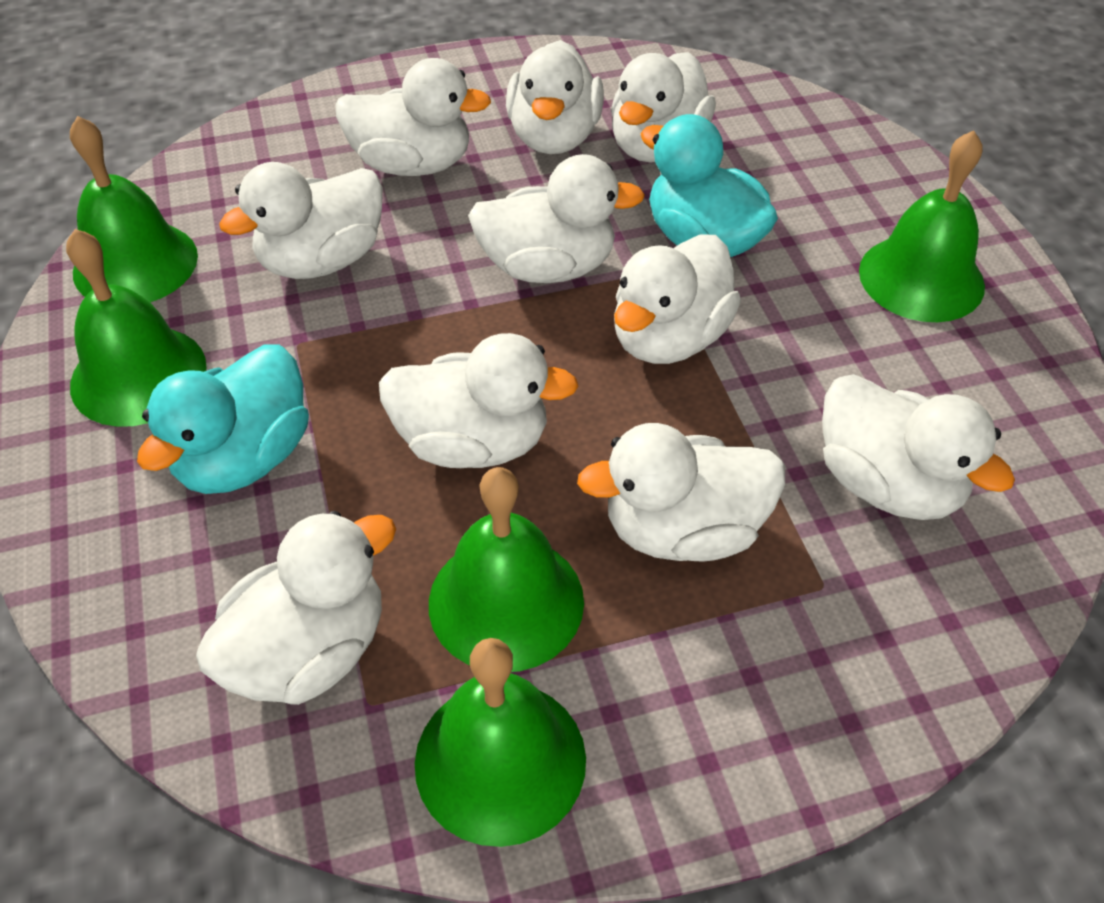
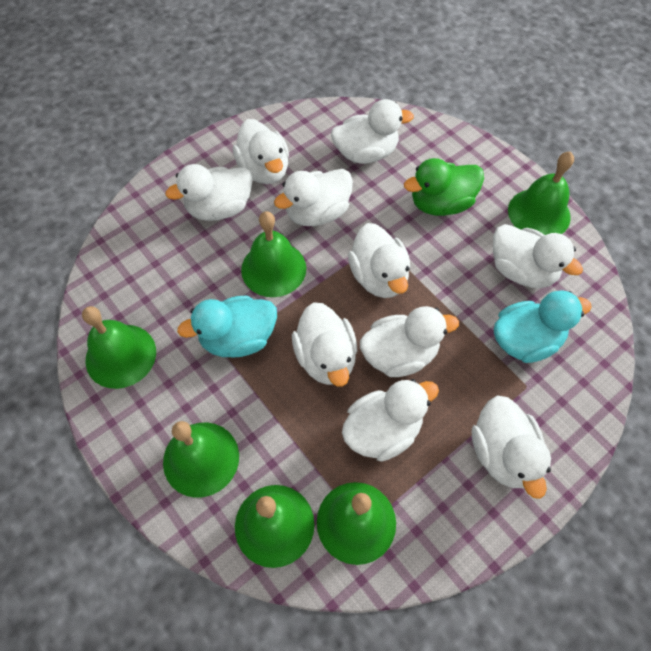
green bell: [66,229,206,427] [70,116,198,302] [415,638,586,847] [429,467,584,672] [859,130,985,322] = 5 -> [82,306,156,389] [163,421,239,498] [235,485,315,568] [241,211,306,297] [317,482,396,565] [508,151,574,235] = 6
green duck: none = 0 -> [404,158,484,216] = 1

